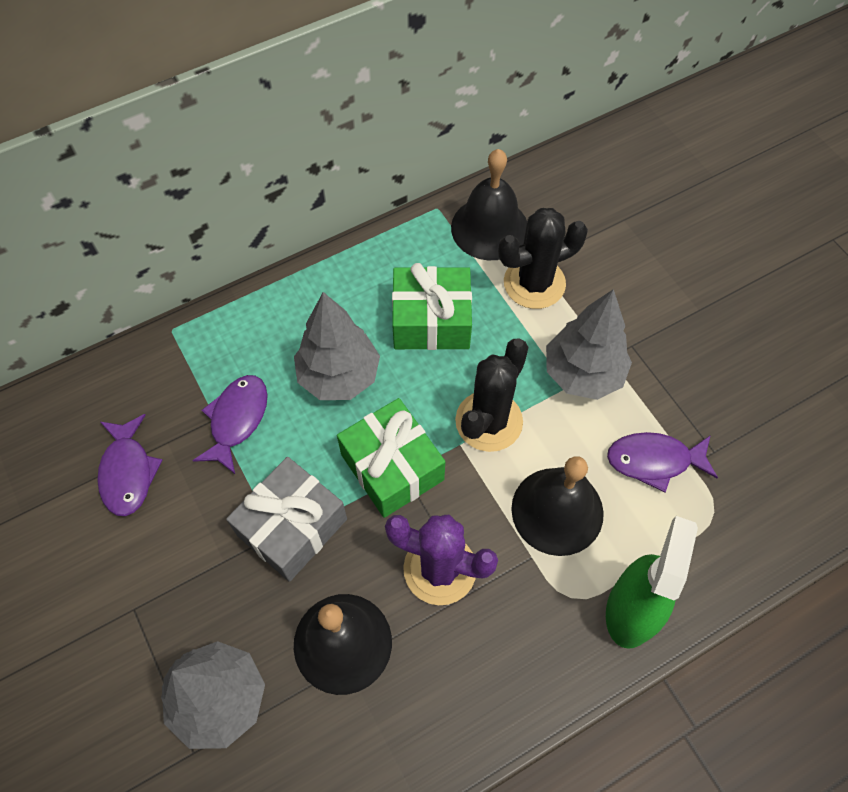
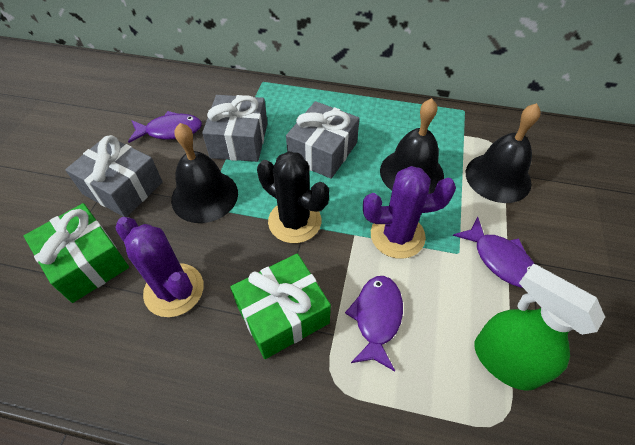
black cactus: [455,338,528,452] [498,208,588,309] = 2 -> [257,151,329,243] = 1
grey gift: [226,457,347,582] = 1 -> [65,135,163,217] [202,95,268,162] [286,101,360,179] = 3
grey tree: [161,641,265,749] [294,292,380,400] [546,289,632,400] = 3 -> none = 0
purple cactus: [385,515,498,605] = 1 -> [115,217,204,317] [363,166,456,259] = 2

